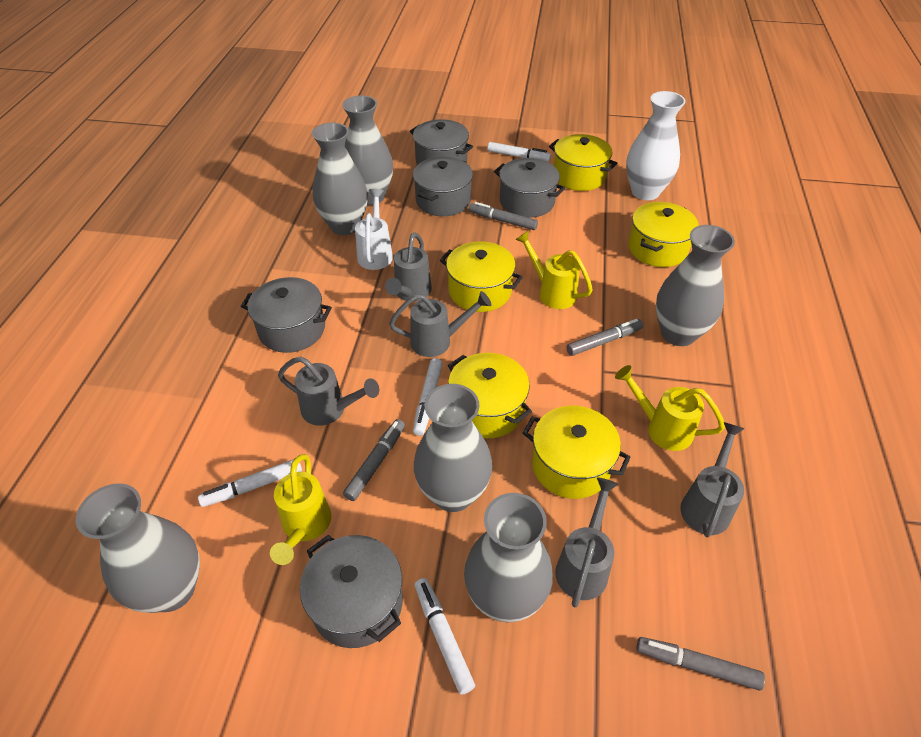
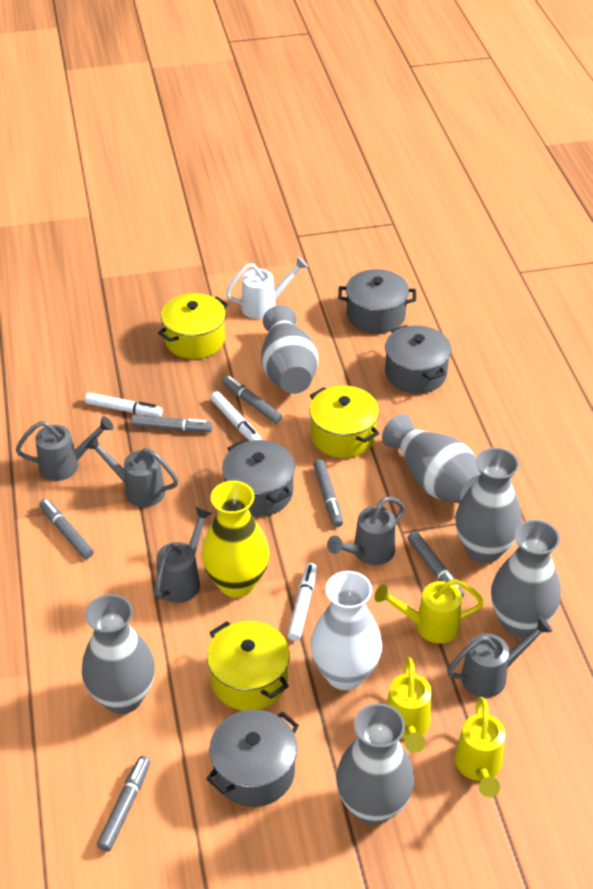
grey marker: [343,419,405,501] [469,202,538,230] [567,319,643,356] [637,637,765,690] = 4 -> [39,499,94,559] [97,756,151,852] [131,415,212,432] [222,376,282,423] [313,459,343,527] [408,531,464,598] = 6
grey pot: [241,277,332,353] [300,535,403,648] [410,119,473,165] [413,157,473,216] [494,158,565,218] = 5 -> [206,710,299,807] [222,440,295,517] [338,269,416,333] [385,325,452,394] = 4
white marker: [198,459,302,507] [413,358,443,436] [415,578,475,695] [487,142,551,162] = 4 -> [85,393,163,417] [210,391,262,441] [287,563,317,641] = 3
yellow pot: [440,241,523,312] [448,353,532,438] [523,406,631,499] [549,134,617,191] [628,202,699,267] = 5 -> [158,293,228,359] [207,621,290,711] [309,386,379,458] = 3
yellow vase: none = 0 -> [202,481,269,598] = 1

